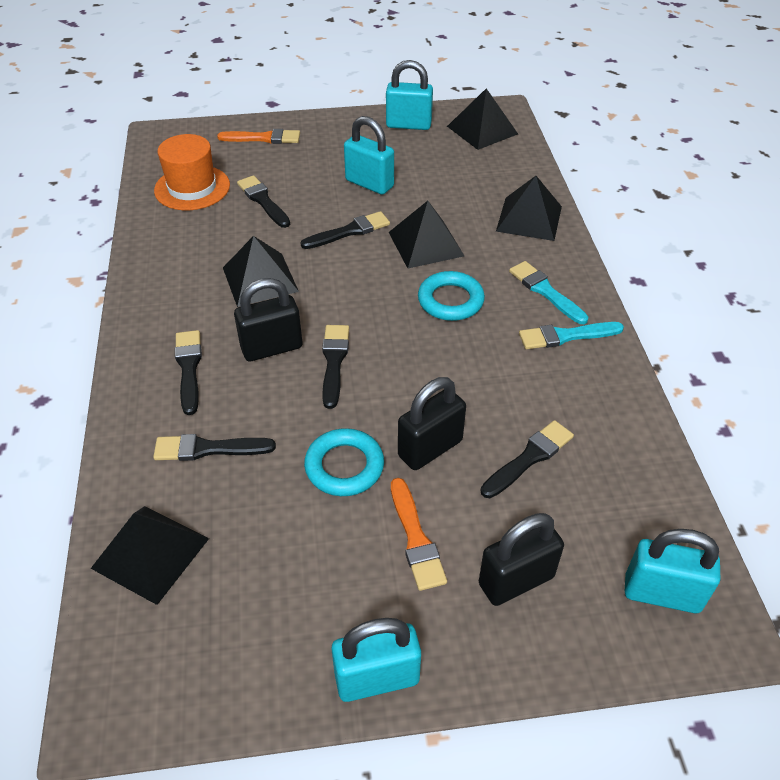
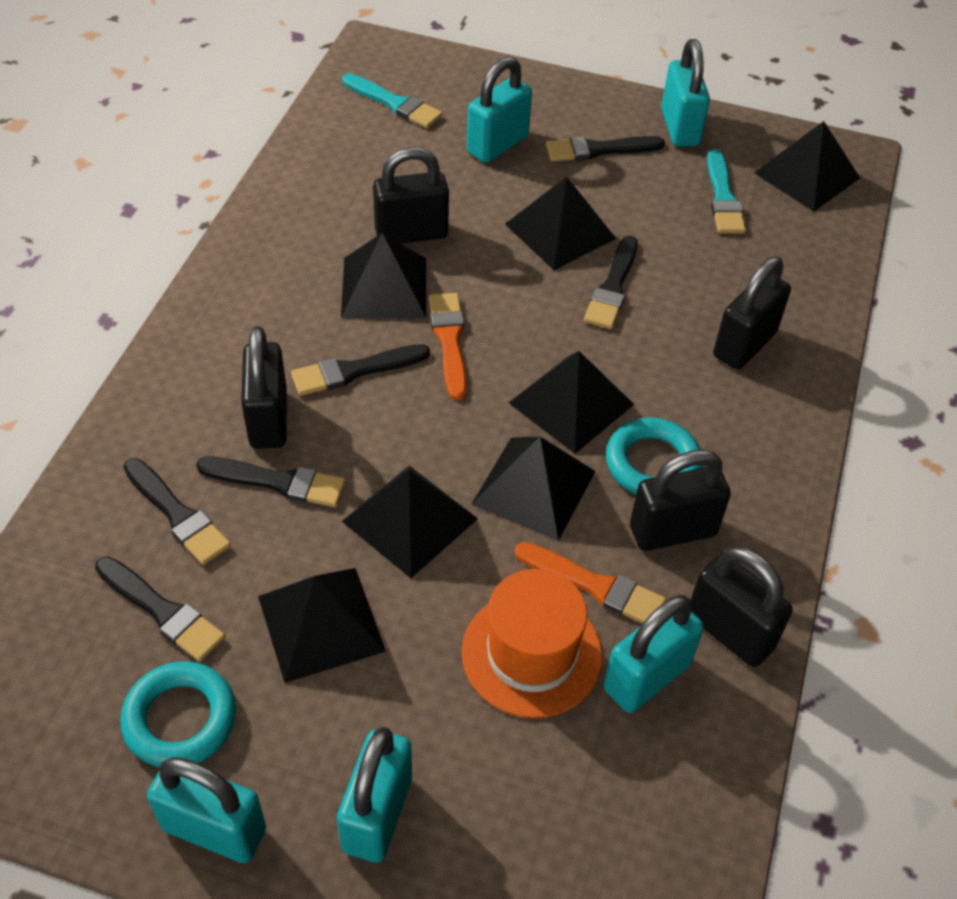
black padlock: [234,278,302,361] [398,377,466,470] [479,513,564,606] = 3 -> [241,326,287,449] [373,147,449,244] [630,450,731,551] [691,547,793,667] [713,256,791,370] = 5
black pyramid: [91,506,209,605] [223,236,299,307] [389,201,464,268] [447,88,518,150] [496,176,562,241] = 5 -> [258,568,386,683] [341,233,426,318] [342,465,478,578] [471,436,596,541] [505,177,616,270] [509,351,634,454] [754,121,860,212] = 7
turquoise padlock: [331,618,421,702] [344,116,394,195] [386,60,433,130] [625,529,720,613] = 4 -> [147,757,266,863] [337,727,412,863] [467,56,532,163] [604,595,704,713] [661,39,710,147] = 5

